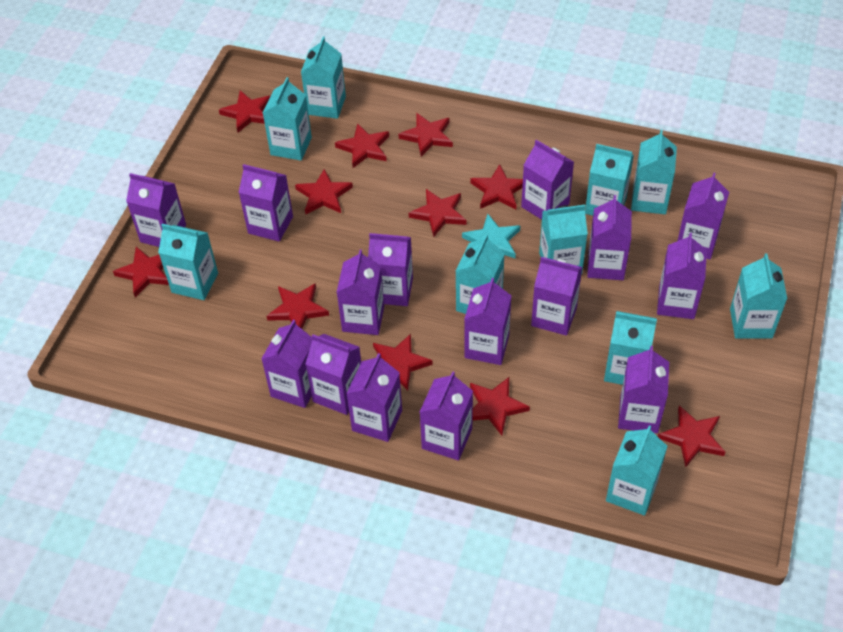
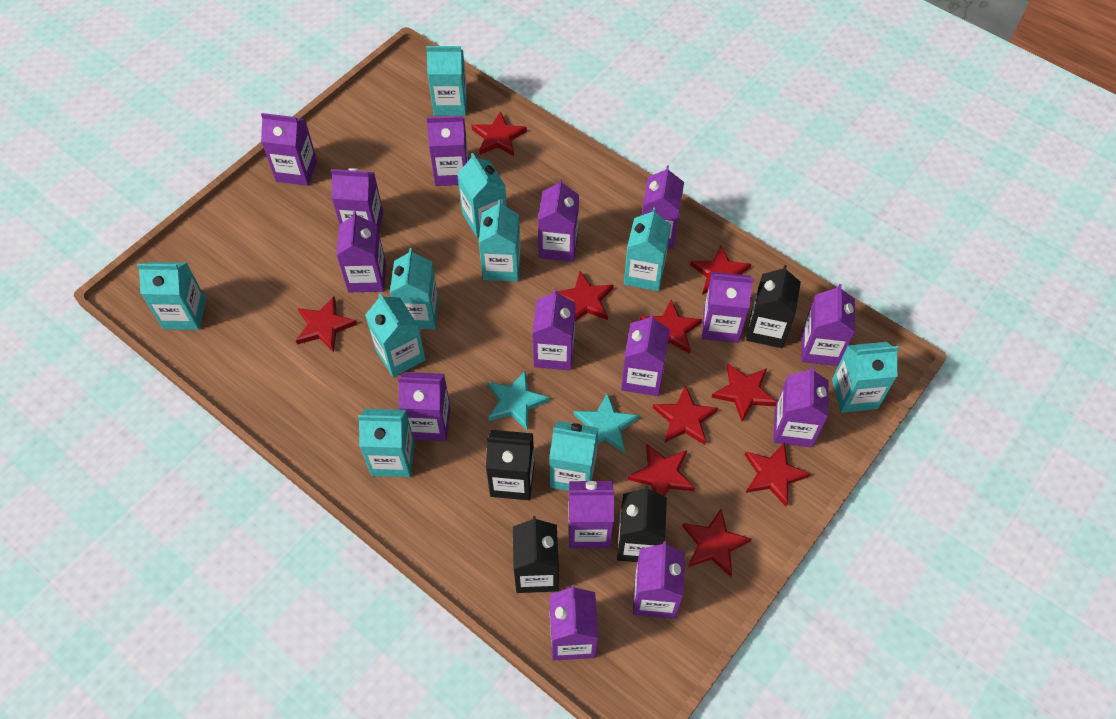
black carton: none = 0 -> [486,430,534,500] [513,516,559,593] [617,485,667,562] [746,265,801,348] = 4
red star: [113,247,169,297] [219,90,270,133] [266,283,329,329] [295,169,353,215] [335,123,389,168] [373,334,433,391] [399,113,453,157] [409,189,466,237] [470,164,523,210] [470,377,530,436] [658,405,725,468] = 11 -> [296,297,357,352] [472,111,527,156] [553,271,613,321] [627,443,695,496] [640,300,702,354] [653,386,718,445] [682,509,751,577] [690,245,751,295] [711,363,777,422] [745,442,810,507] = 10
turquoise star: [462,213,520,258] = 1 -> [488,370,550,430] [574,392,639,453] = 2

